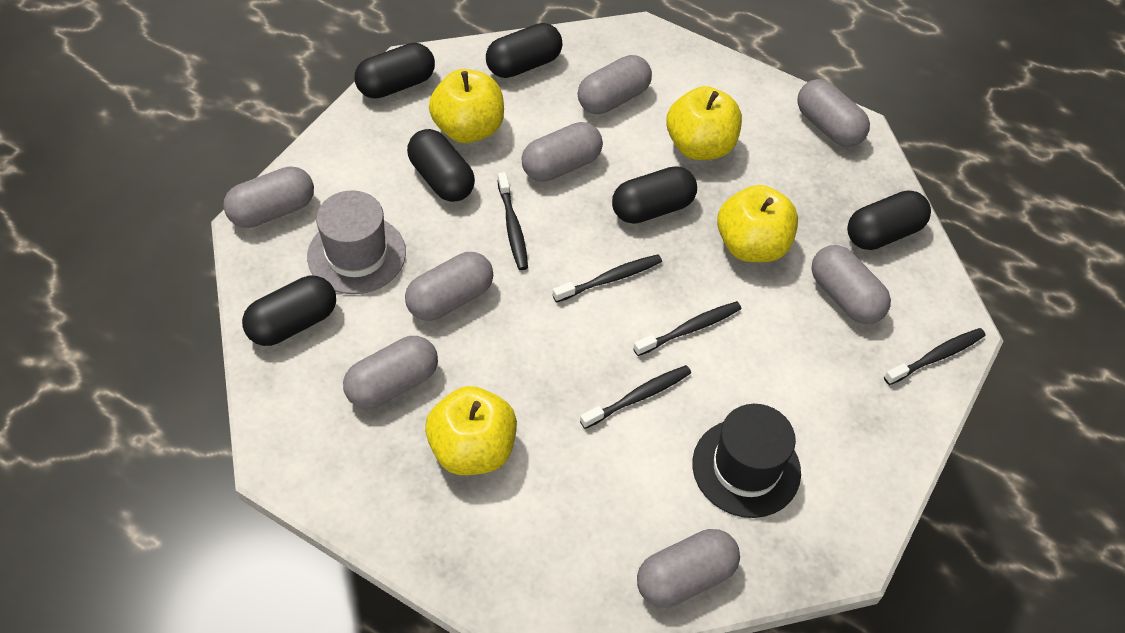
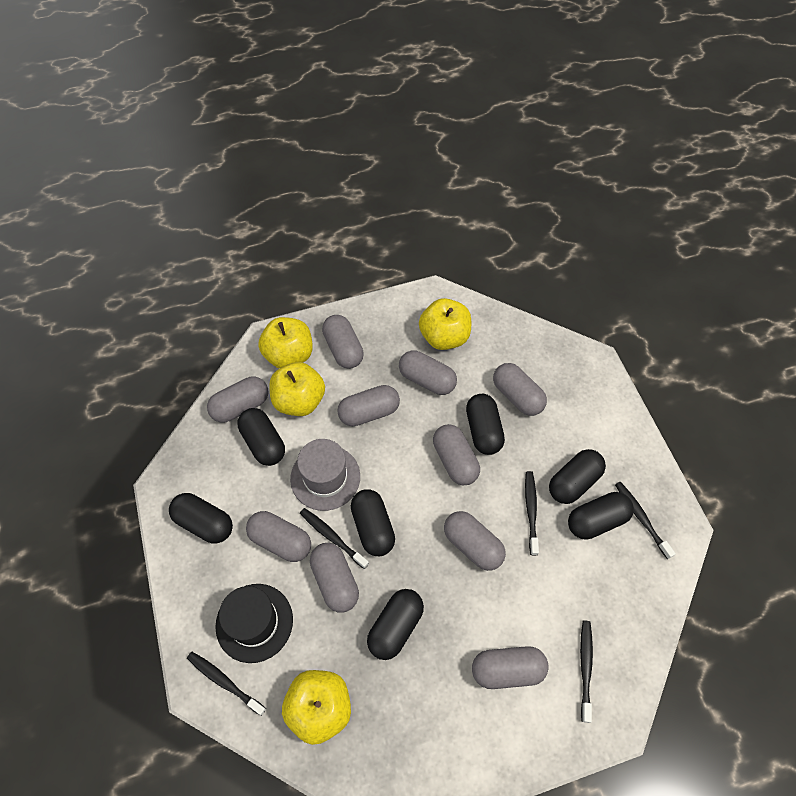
black capsule: [242,276,336,346] [354,43,435,99] [407,129,475,202] [486,23,562,78] [612,166,697,224] [847,191,931,250] = 6 -> [169,493,233,544] [238,408,285,466] [351,489,395,556] [367,589,424,660] [466,394,505,455] [549,449,606,504] [568,492,634,540] = 7
grey capsule: [224,166,314,228] [343,336,438,409] [405,252,493,321] [522,122,603,182] [578,55,652,114] [637,529,740,608] [797,79,870,147] [811,245,891,324] = 8 -> [207,377,268,423] [246,511,311,562] [310,543,359,612] [322,315,364,369] [337,385,400,426] [399,350,457,395] [433,424,480,485] [444,511,506,571] [472,646,549,689] [493,363,547,416] = 10

